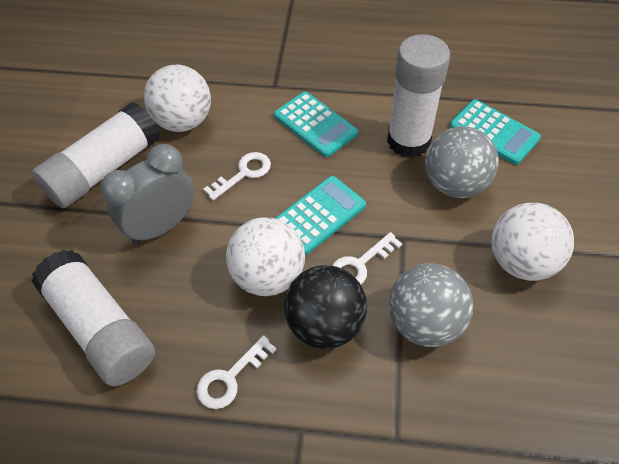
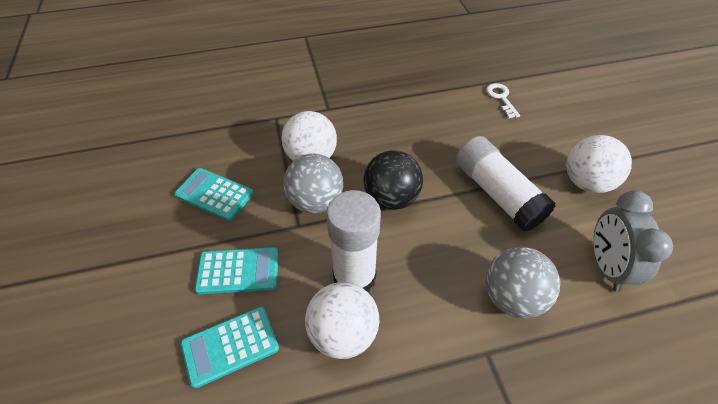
white glue stick: [32,102,160,208] [32,250,155,386] [387,34,450,158] = 3 -> [326,190,381,292] [456,136,556,232] = 2
white key: [197,335,277,409] [203,152,271,201] [332,232,402,285] = 3 -> [486,83,520,118] = 1

